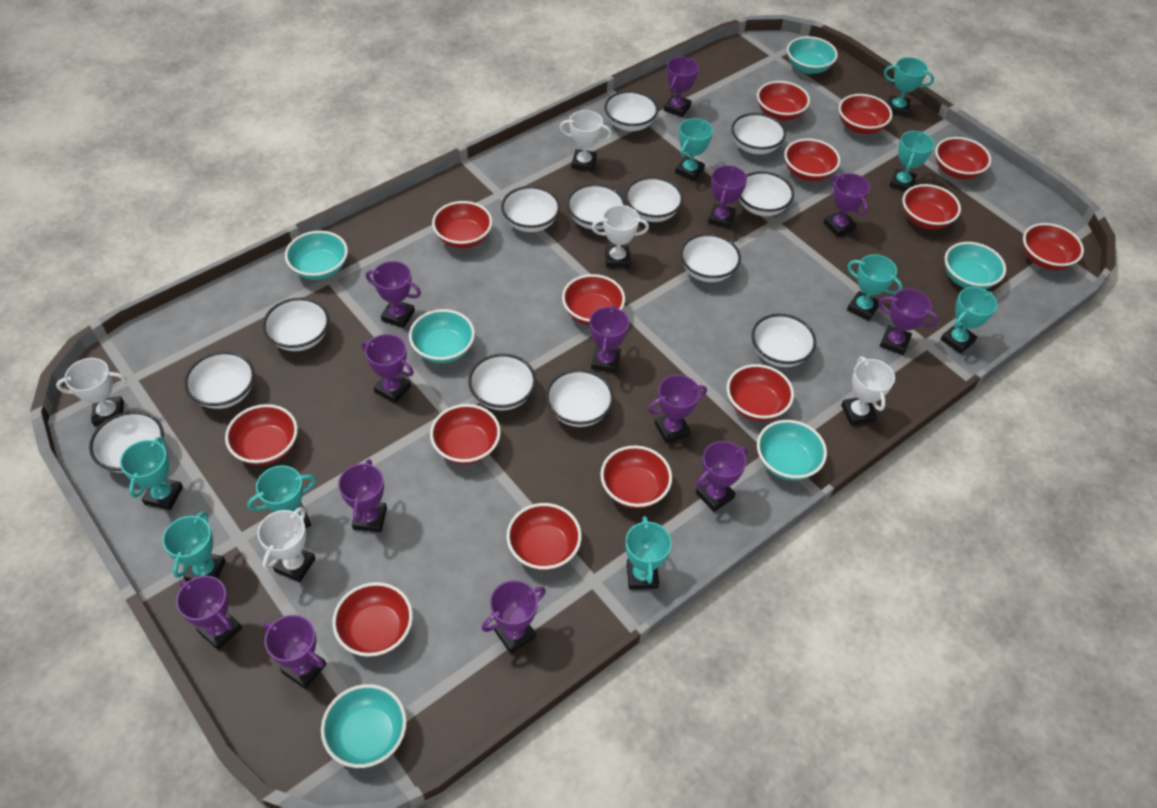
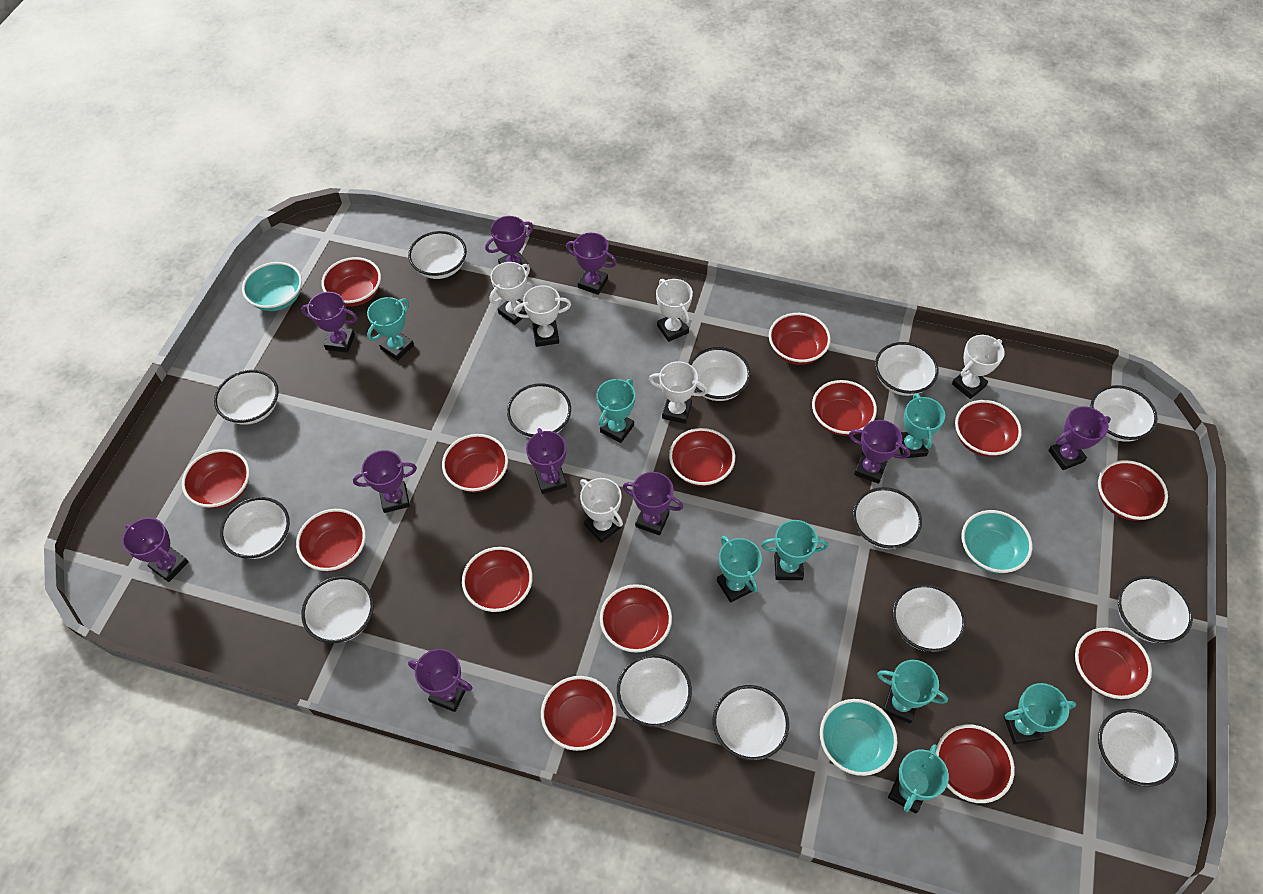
purple trophy: [176,576,242,650] [263,615,326,689] [338,459,387,532] [362,334,414,404] [366,261,421,328] [482,580,546,654] [590,305,629,373] [648,375,707,443] [664,57,699,117] [696,441,748,512] [708,165,747,229] [824,173,870,237] [878,289,938,355] = 13 -> [122,518,189,582] [301,292,358,353] [353,450,417,513] [408,649,473,712] [485,216,534,270] [526,428,567,494] [566,233,617,295] [623,472,683,535] [849,420,910,484] [1048,406,1111,470] = 10
turquoise bowl: [285,231,348,280] [321,684,407,768] [409,309,475,363] [757,420,827,480] [787,36,838,74] [945,242,1006,289] = 6 -> [242,262,302,311] [820,699,897,776] [961,510,1032,573] = 3
turquoise trophy: [120,437,183,510] [162,511,226,582] [247,465,316,528] [625,516,672,590] [675,118,713,181] [847,254,903,321] [884,57,934,117] [889,131,935,192] [940,287,997,354] = 9 -> [367,297,414,361] [596,379,635,443] [717,536,762,603] [761,520,828,580] [877,660,948,724] [888,744,949,813] [899,393,945,458] [1004,683,1076,744] = 8
white bowl: [89,411,164,473] [184,351,255,409] [263,298,329,351] [468,354,536,411] [501,186,560,232] [546,369,614,427] [567,184,625,230] [604,91,658,131] [625,177,683,222] [680,234,741,282] [731,113,786,154] [739,171,794,216] [751,314,816,367] = 13 -> [214,370,279,425] [220,497,290,559] [301,576,374,643] [408,231,467,279] [507,383,571,438] [617,654,692,727] [689,347,751,401] [713,685,789,761] [853,487,922,549] [875,342,938,396] [892,584,966,652] [1090,385,1158,442] [1098,709,1179,787] [1118,576,1193,643] = 14
white trophy: [56,358,127,426] [258,507,316,582] [559,110,612,172] [591,205,649,268] [841,357,895,426] = 5 -> [489,262,530,325] [514,285,571,347] [580,478,623,543] [649,361,708,424] [656,279,693,342] [952,335,1005,399] = 6

